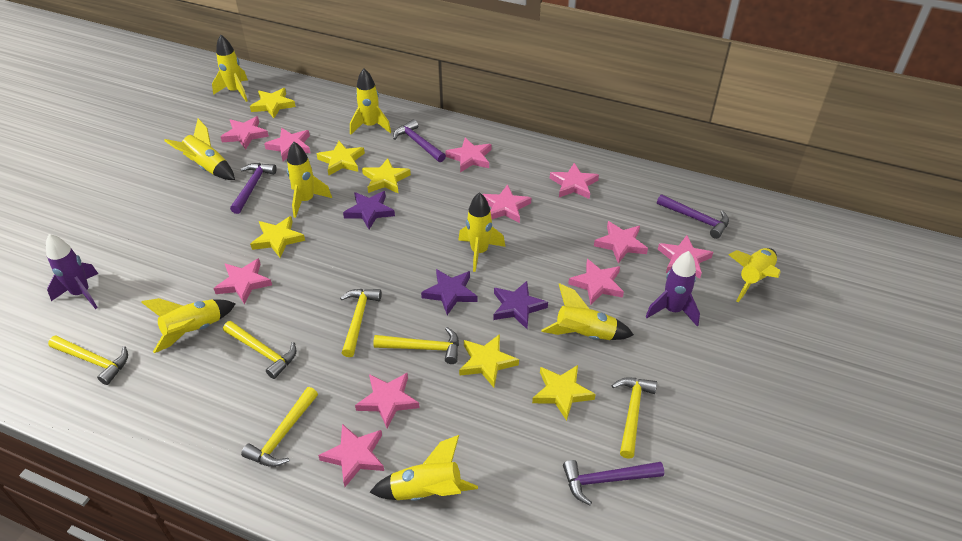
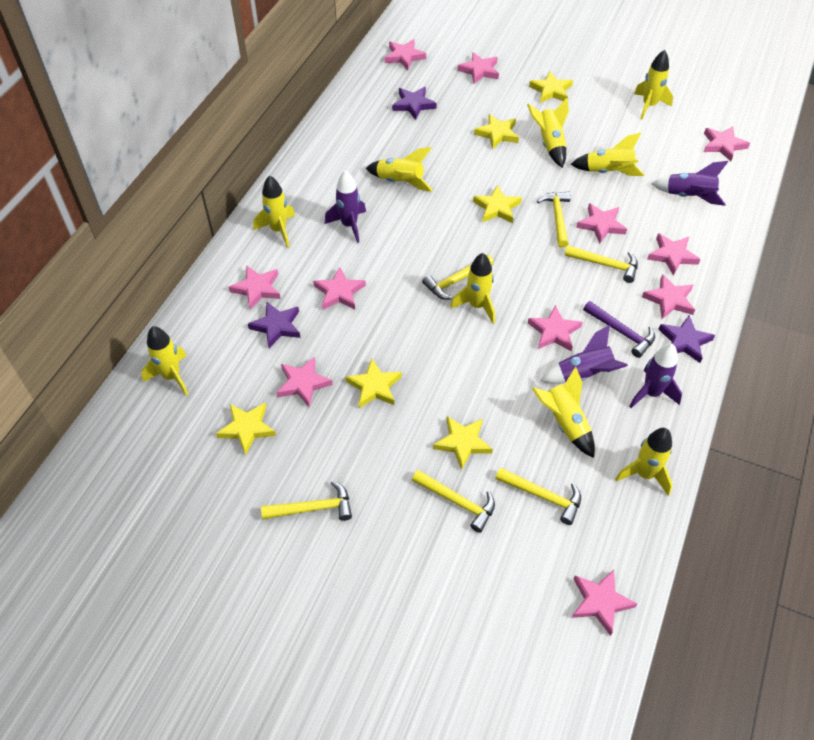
purple hammer: [230,163,277,214] [393,119,446,162] [563,460,664,505] [657,194,729,239] = 4 -> [583,301,655,358] = 1
purple rocket: [46,234,98,309] [646,251,700,326] = 2 -> [325,170,366,243] [540,325,628,384] [629,344,682,408] [651,161,728,206] = 4

